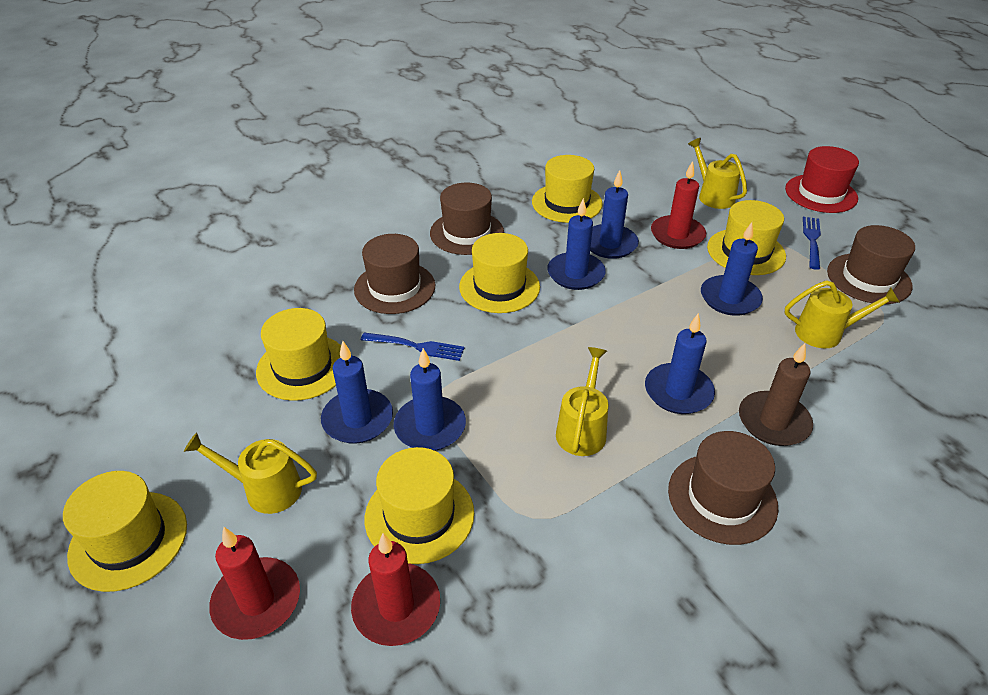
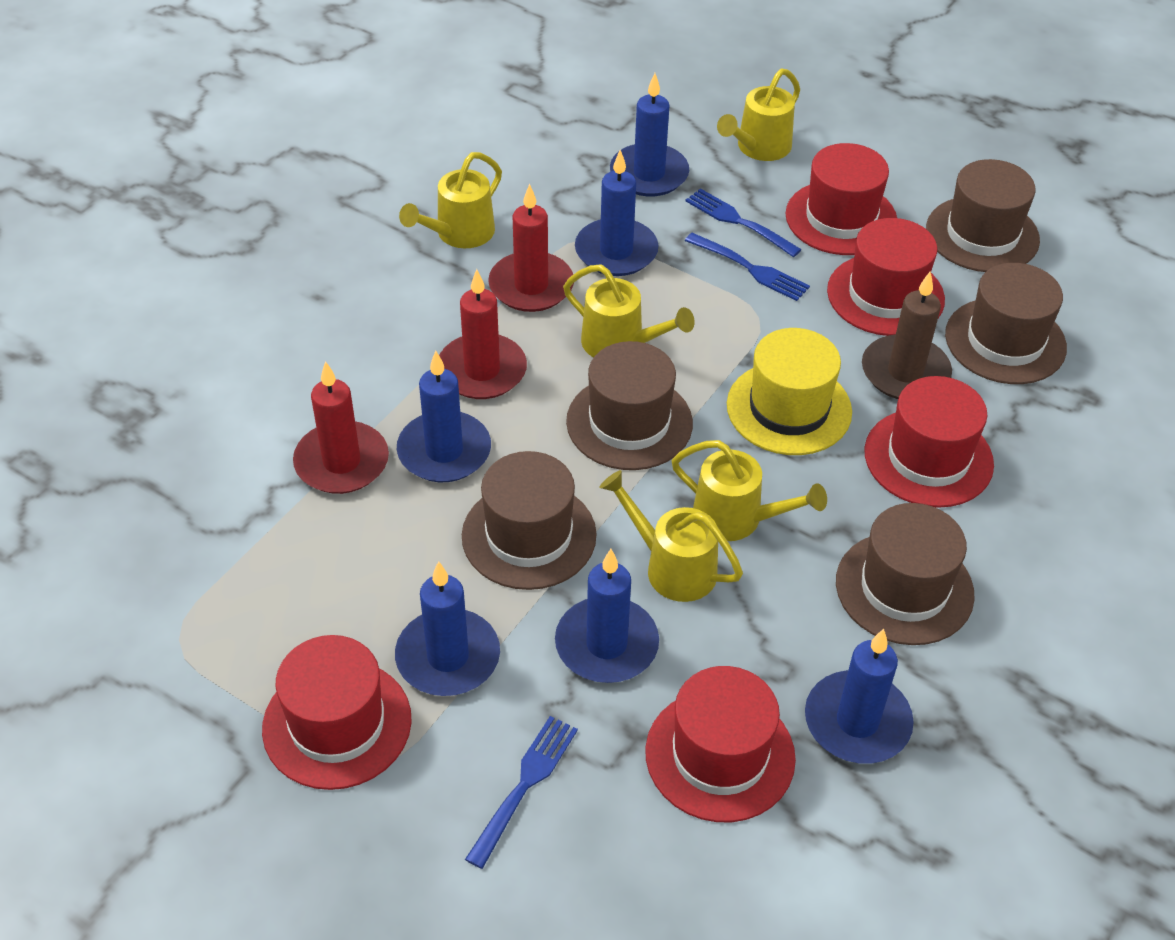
blue fork: [361,332,465,361] [803,217,821,270] = 2 -> [465,716,578,869] [685,188,802,257] [685,233,810,301] = 3
brown hat: [354,234,435,314] [430,182,504,255] [668,431,778,545] [827,225,915,304] = 4 -> [462,451,597,590] [566,341,693,470] [836,503,975,645] [926,159,1040,272] [945,263,1067,384] = 5
red hat: [785,146,859,213] = 1 -> [262,635,412,790] [645,666,796,822] [785,143,897,255] [827,218,945,336] [864,376,994,508] = 5
yellow hat: [63,471,187,592] [256,308,341,401] [365,447,474,564] [459,233,540,313] [532,155,603,223] [707,200,786,275] = 6 -> [727,328,852,455] = 1
yellow watering can: [184,432,317,514] [556,347,608,456] [688,138,747,209] [785,280,900,348] = 4 -> [399,152,502,248] [563,264,695,357] [600,470,743,602] [671,440,827,541] [717,68,800,161] = 5

